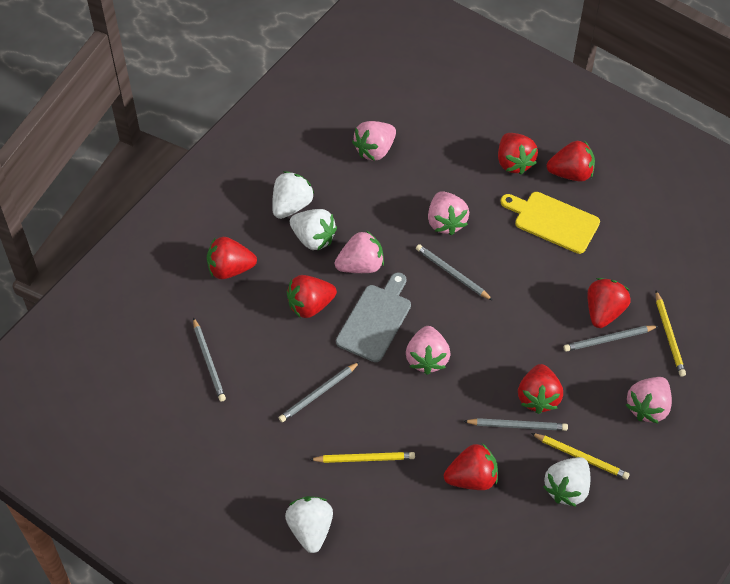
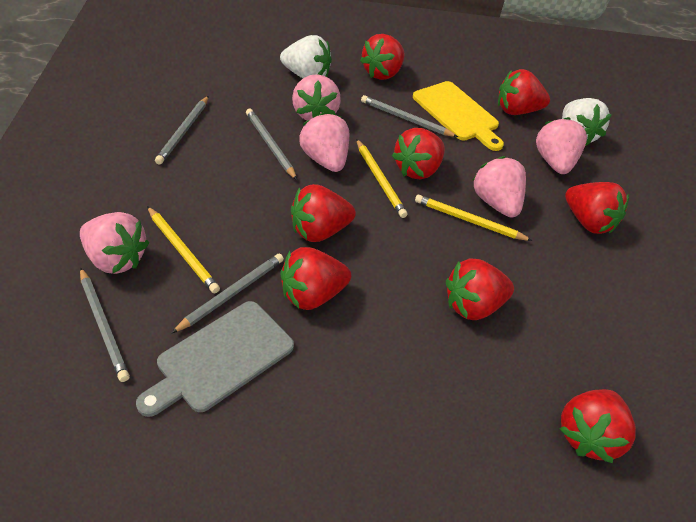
red strawberry: [207,237,257,279] [287,275,337,318] [444,443,498,490] [498,133,538,175] [518,364,563,414] [547,141,595,182] [587,278,631,328] = 7 -> [280,247,351,310] [291,184,356,242] [360,34,405,80] [392,128,445,179] [446,259,514,320] [498,69,550,115] [559,389,636,463] [565,182,629,234] = 8
white strawberry: [272,171,314,219] [285,496,333,553] [290,209,337,251] [543,457,590,507] = 4 -> [280,35,332,78] [562,98,612,146] = 2

